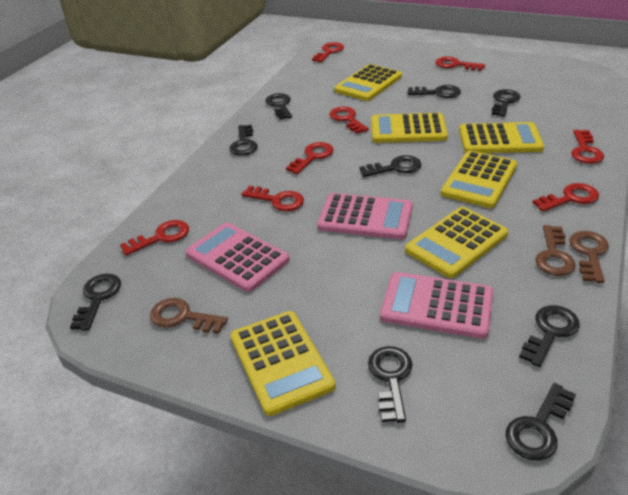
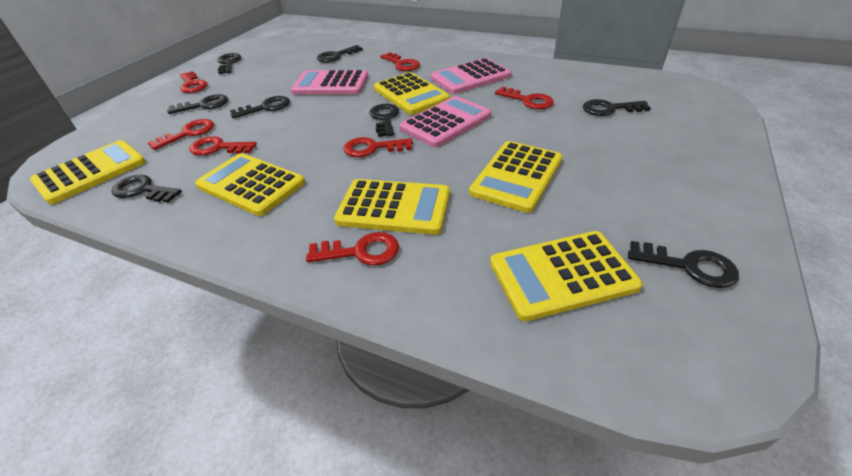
black key: [70,273,121,331] [229,125,258,156] [265,93,292,120] [359,155,422,177] [368,346,412,423] [407,85,461,98] [492,89,520,117] [506,383,576,461] [519,305,580,367] = 9 -> [112,175,182,203] [167,94,228,114] [217,53,241,74] [230,96,290,119] [317,45,363,63] [369,104,399,137] [583,99,651,116] [628,241,739,288] = 8
brown key: [150,298,228,334] [535,225,576,276] [569,231,609,283] = 3 -> none = 0
red key: [120,220,189,256] [241,186,304,211] [286,142,334,174] [312,42,344,62] [329,107,369,134] [435,56,485,71] [533,183,599,212] [571,130,604,164] = 8 -> [147,119,214,150] [180,71,208,93] [189,136,257,155] [306,232,399,266] [344,137,413,157] [380,52,420,71] [495,87,554,109] = 7

